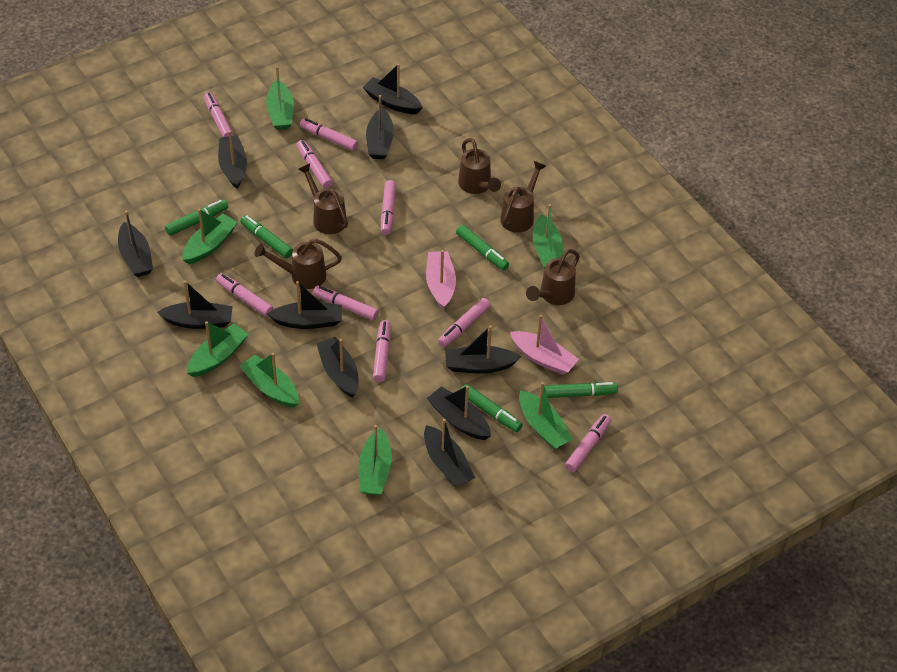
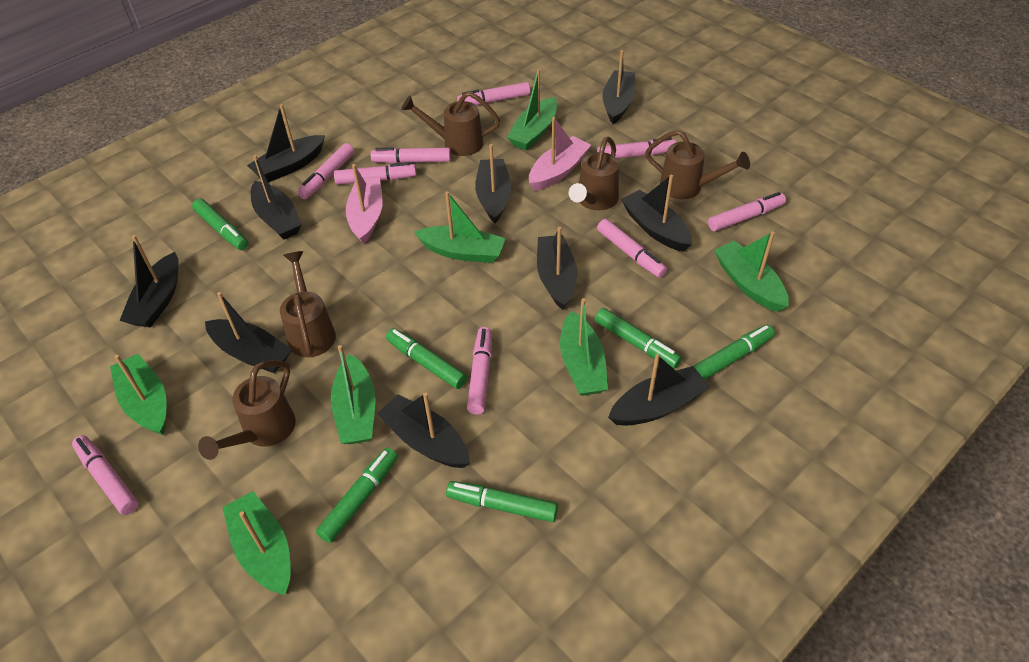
green marker: [165,200,228,236] [240,215,293,258] [456,225,509,271] [461,384,522,432] [545,382,618,398] = 5 -> [192,199,248,250] [316,447,398,543] [386,328,467,389] [446,481,558,522] [595,308,682,369] [694,325,775,380] = 6

